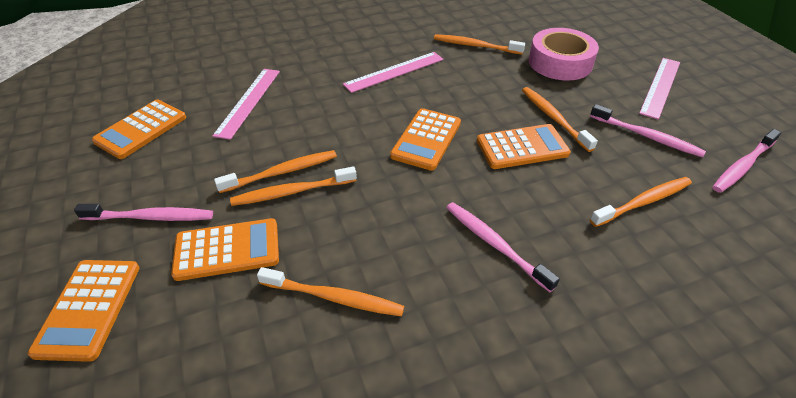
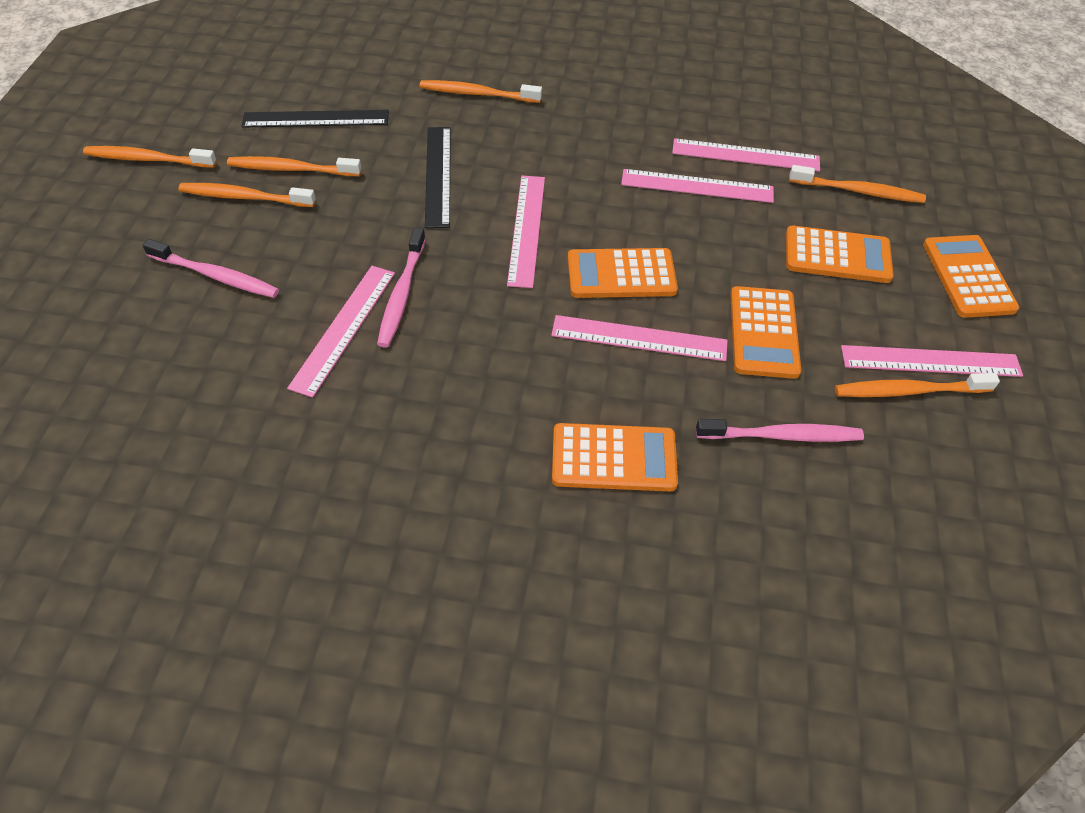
black ruler: none = 0 -> [242,110,389,128] [425,127,451,228] = 2
pink ruler: [212,69,280,140] [343,52,444,93] [639,58,680,119] = 3 -> [287,266,395,398] [507,176,545,288] [551,315,728,361] [621,169,774,203] [672,138,820,172] [841,345,1023,377] = 6
pink tape: [529,28,599,81] = 1 -> none = 0
pink toothbrush: [74,204,213,221] [446,202,560,292] [590,104,706,157] [712,129,781,193] = 4 -> [143,239,279,298] [377,227,426,348] [696,419,864,442] = 3

